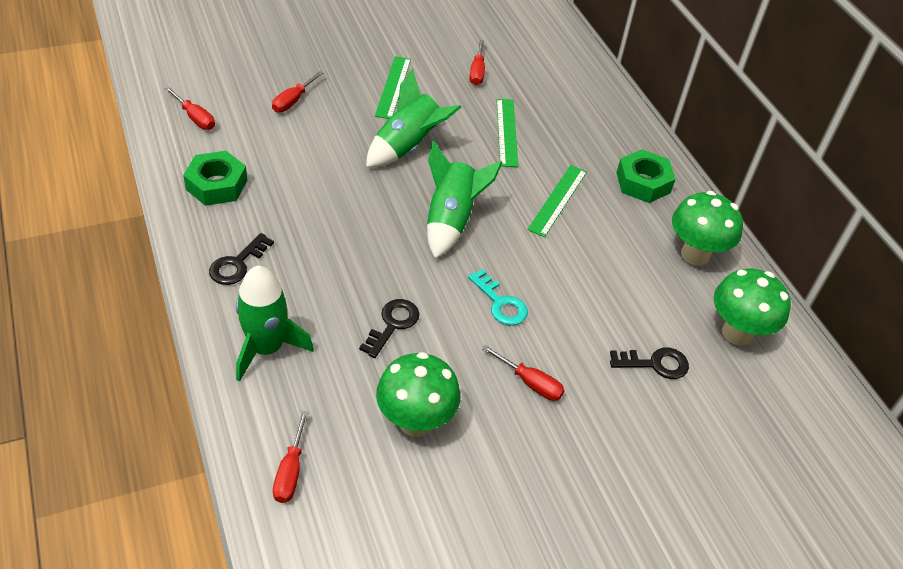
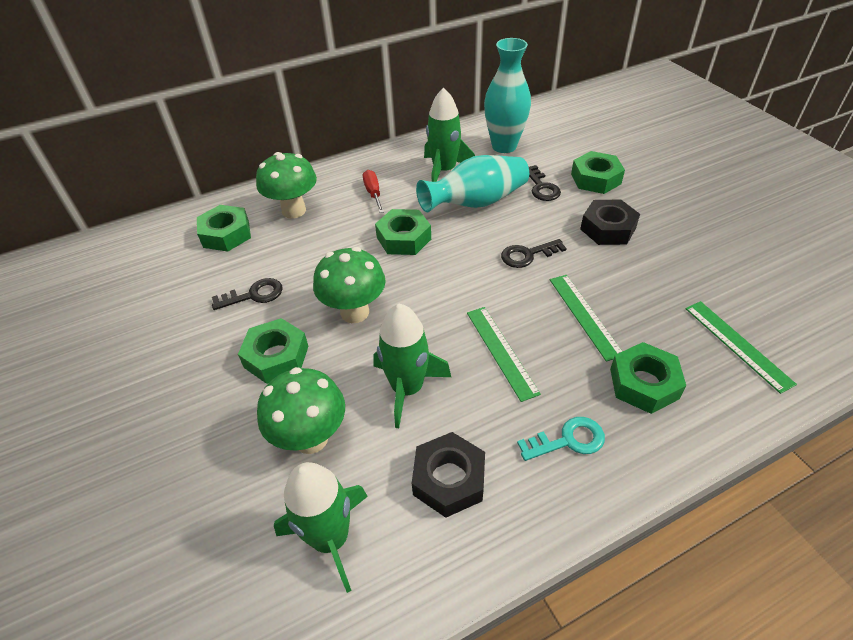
black nut: none = 0 -> [412,432,485,518] [580,199,640,245] = 2
green nut: [183,151,248,206] [616,149,676,203] = 2 -> [197,205,251,252] [238,318,308,384] [375,209,431,255] [571,151,625,194] [610,342,686,414] = 5
red screwdriver: [165,87,215,130] [272,71,323,112] [273,411,308,503] [469,40,485,85] [482,345,565,401] = 5 -> [363,170,384,213] = 1
turquoise vase: none = 0 -> [416,155,529,213] [484,38,531,153] = 2

